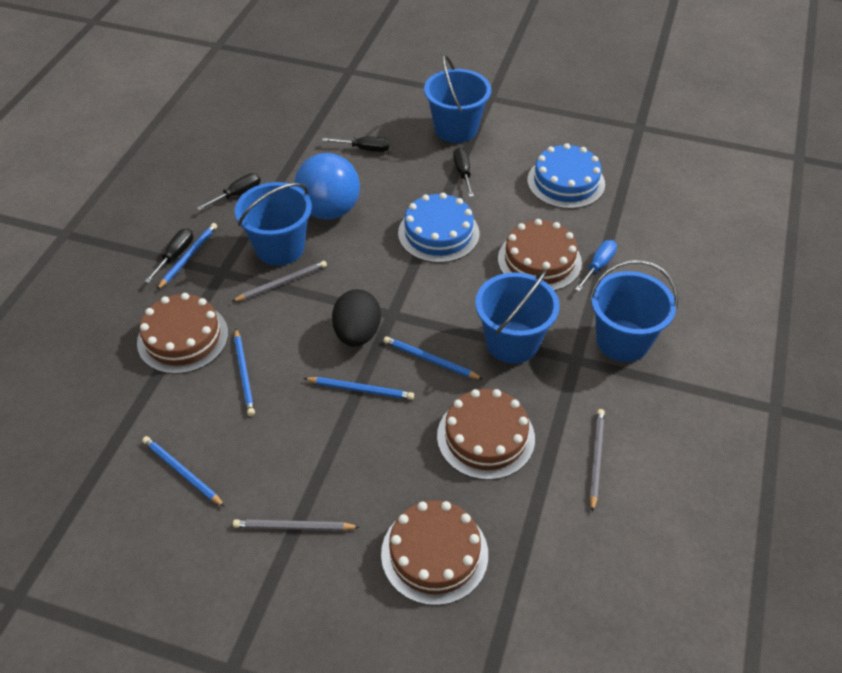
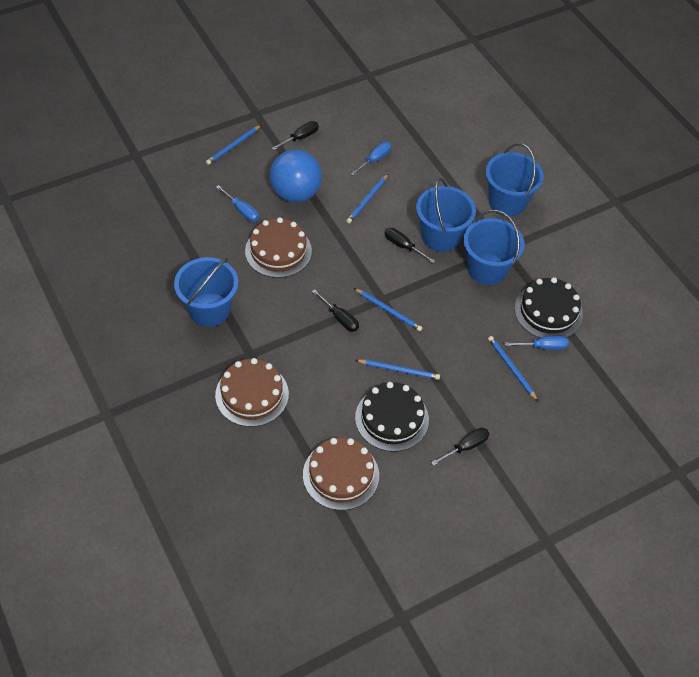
black cake: none = 0 -> [355,382,429,452] [514,277,583,338] = 2
black egg: [332,289,381,347] = 1 -> none = 0
blue cake: [398,193,479,263] [527,143,605,209] = 2 -> none = 0
blue screwdriver: [575,240,617,292] = 1 -> [216,185,259,222] [351,142,391,176] [504,336,569,350] = 3
brown cake: [137,293,228,374] [381,500,488,605] [437,389,535,480] [498,219,582,291] = 4 -> [215,358,289,427] [245,217,312,278] [303,437,379,510] = 3
grey pencil: [231,261,327,302] [233,519,359,531] [590,409,605,512] = 3 -> none = 0

